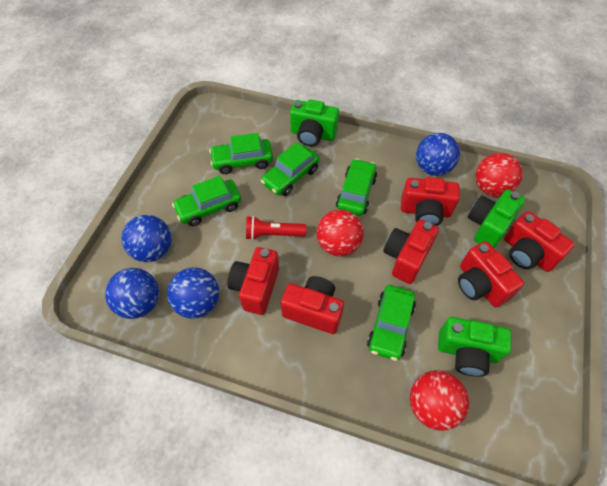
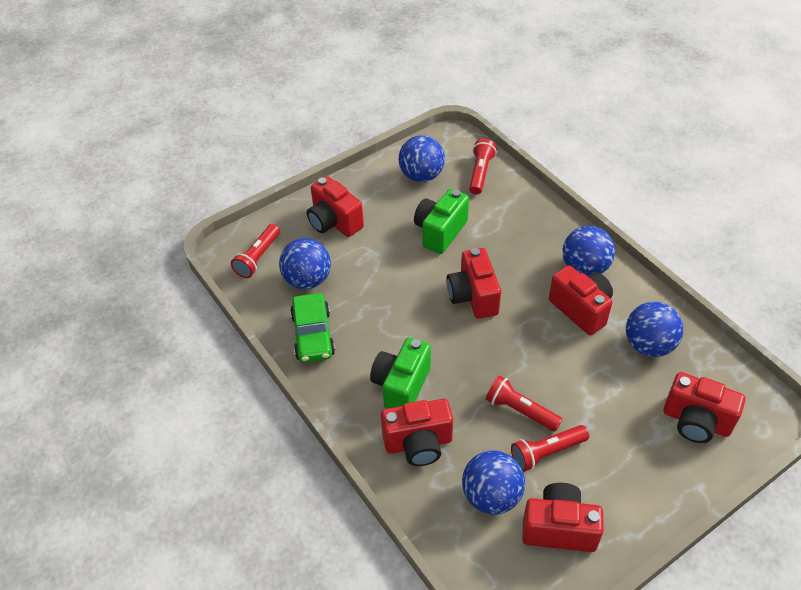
blue ball: [105,268,159,319] [121,215,172,262] [167,267,219,319] [416,133,460,176] = 4 -> [279,238,331,289] [399,135,445,182] [462,450,525,515] [563,226,615,276] [626,302,683,357] = 5
green camera: [290,99,339,146] [438,317,512,377] [467,189,525,248] = 3 -> [370,337,431,409] [414,189,469,254] = 2
green car: [172,176,241,226] [209,133,273,174] [261,142,319,196] [336,158,377,216] [367,285,416,361] = 5 -> [290,293,335,363] = 1
red ball: [317,209,364,257] [410,370,469,431] [475,153,523,197] = 3 -> none = 0
red flashlight: [246,216,306,240] = 1 -> [231,224,280,278] [469,139,497,195] [486,375,563,432] [511,425,589,472] = 4

